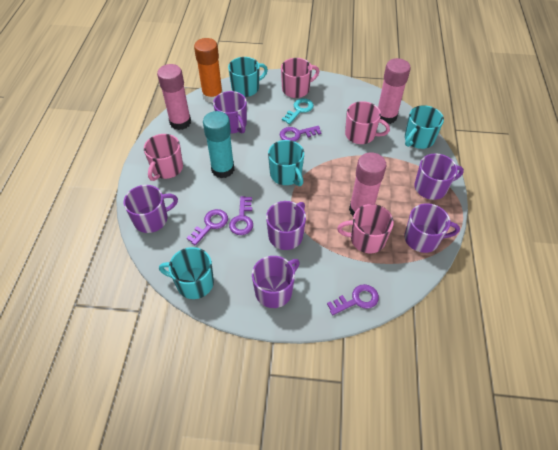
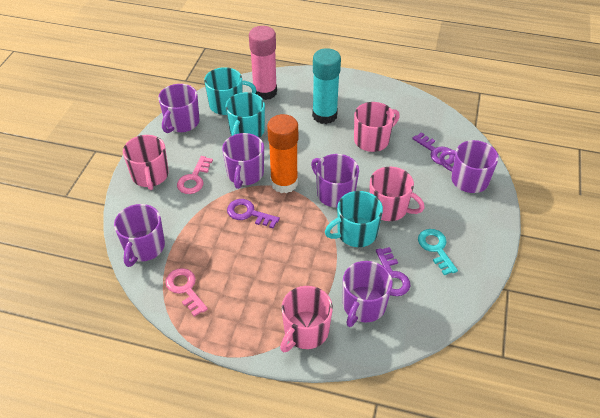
pink glue stick: [157,64,191,130] [349,153,387,216] [378,58,411,124] = 3 -> [249,26,277,100] = 1
pink key: none = 0 -> [165,268,208,317] [177,156,213,194] = 2
purple key: [187,209,228,246] [229,196,253,235] [280,126,321,142] [327,284,379,315] = 4 -> [227,199,280,228] [376,247,410,296] [412,132,455,165] = 3
turquoise mug: [159,247,214,299] [228,57,268,97] [268,140,304,186] [405,105,444,149] = 4 -> [204,67,256,115] [225,92,265,138] [325,191,383,247] = 3

